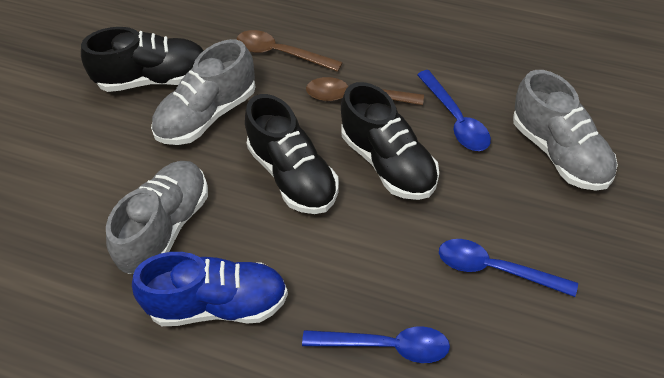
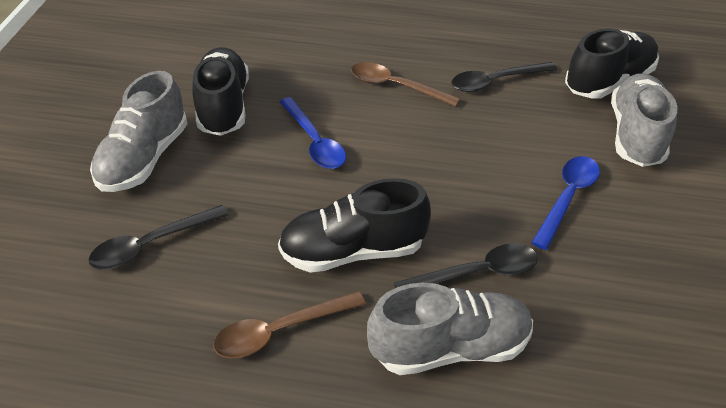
black spoon: none = 0 -> [88,205,228,270] [394,243,538,288] [451,62,557,92] = 3
blue shoe: [132,252,288,326] = 1 -> none = 0
blue spoon: [302,326,450,363] [417,70,491,151] [439,239,578,297] = 3 -> [280,97,346,169] [531,156,600,250] = 2

